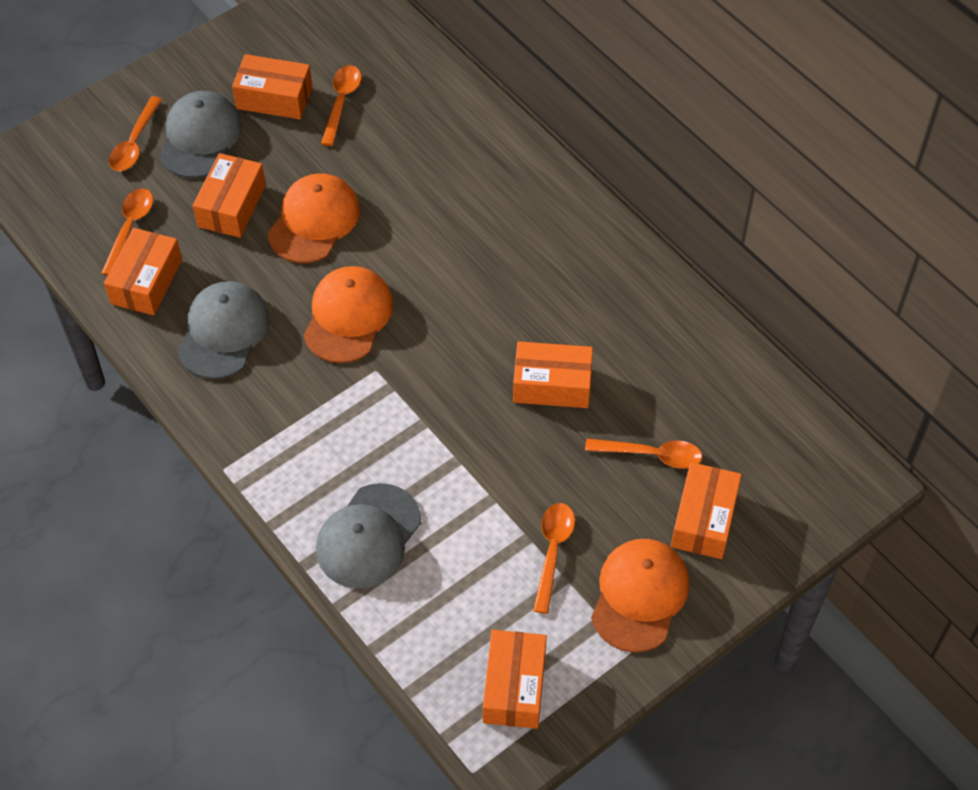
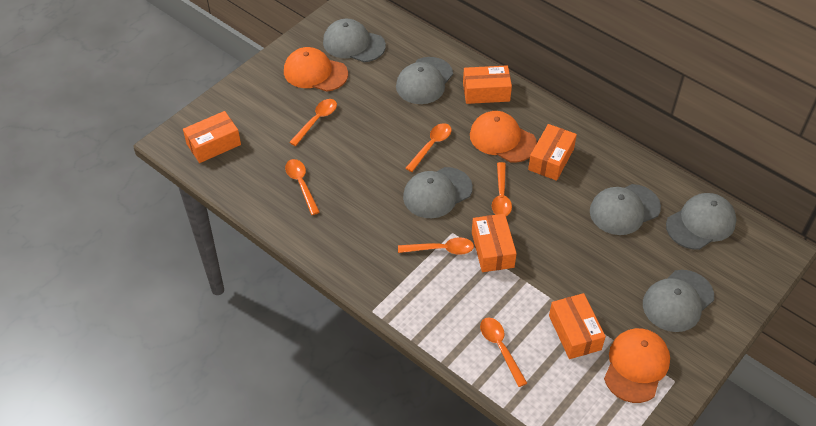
grey cap: [159,91,242,178] [177,281,270,379] [316,483,421,589] = 3 -> [323,19,386,62] [396,57,453,104] [403,167,473,218] [590,184,661,235] [643,270,714,332] [666,193,736,250] = 6
orange box: [104,228,182,315] [193,153,266,238] [232,54,312,119] [483,630,547,729] [513,341,593,408] [671,462,742,559] = 6 -> [183,111,241,163] [463,65,512,104] [472,214,517,272] [528,124,577,181] [549,293,606,359] = 5
orange spoon: [101,188,153,276] [109,96,162,171] [321,65,362,146] [533,503,575,614] [585,438,702,469] = 5 -> [285,159,320,215] [289,99,337,146] [398,237,474,255] [405,123,452,172] [480,317,527,387] [492,162,512,216] = 6

